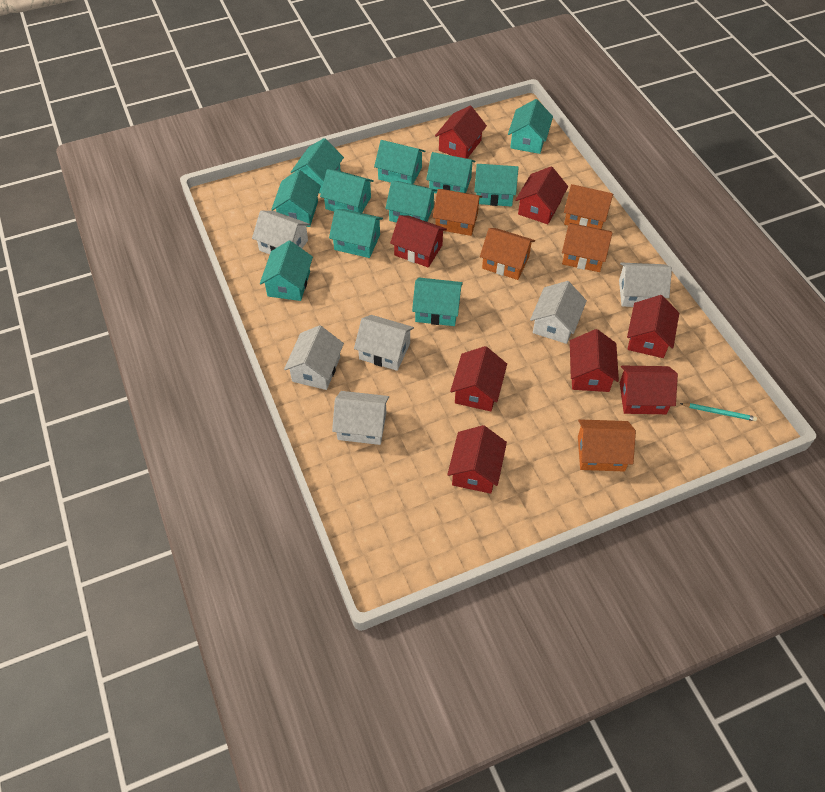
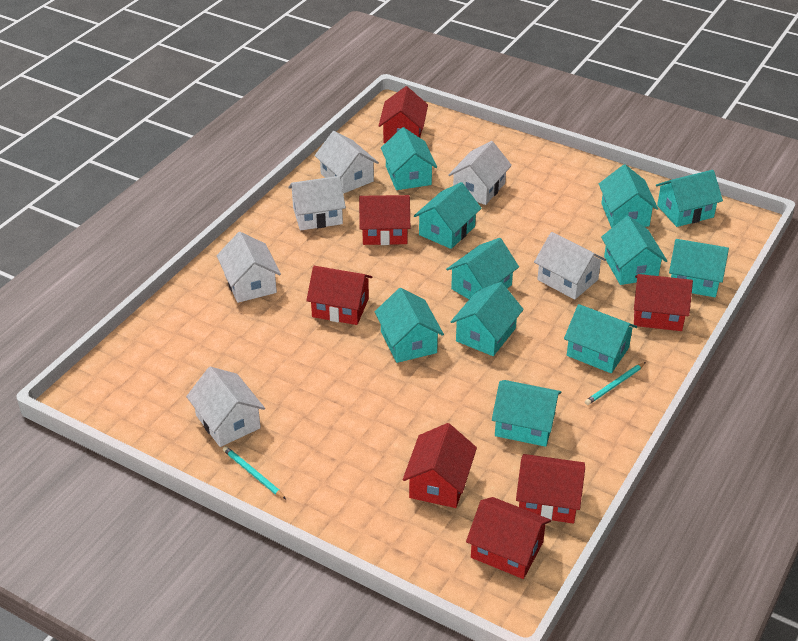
orange house: [433,189,482,236] [480,228,535,280] [562,223,612,272] [564,184,614,229] [578,419,636,472] = 5 -> none = 0
red house: [390,215,447,267] [435,106,487,159] [447,425,507,494] [450,346,507,411] [516,166,568,224] [570,329,619,392] [620,366,678,414] [627,295,679,358] = 8 -> [306,266,373,325] [359,195,410,245] [379,86,428,143] [403,423,477,508] [466,497,551,579] [516,454,585,524] [634,274,693,331] = 7
turquoise pencil: [680,403,757,421] = 1 -> [223,446,286,499] [585,362,646,405] = 2

